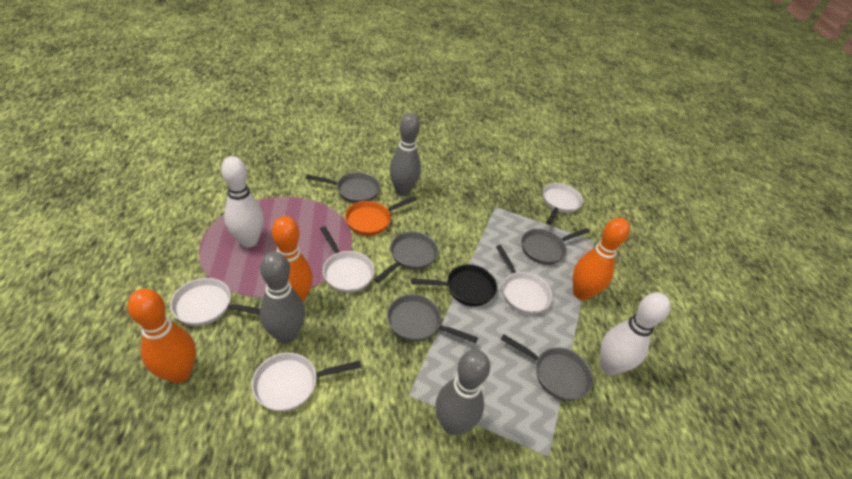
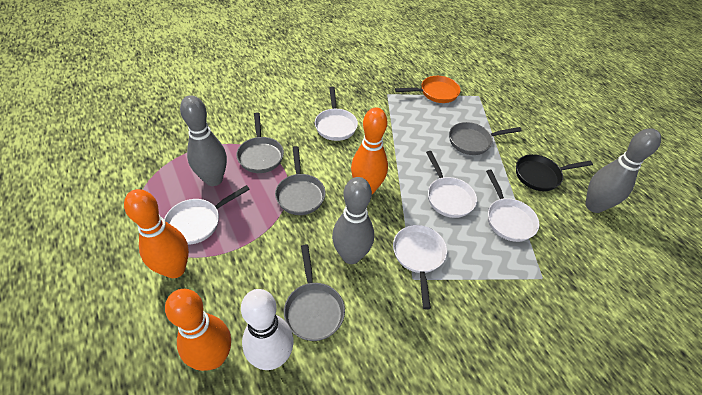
grey pan: [306,172,380,203] [374,231,438,283] [387,294,478,343] [501,334,593,401] [521,228,590,265] = 5 -> [236,112,284,173] [275,146,325,215] [284,245,345,341] [449,122,522,155] = 4
white bowling pin: [221,156,264,248] [600,292,671,375] = 2 -> [241,289,294,370] = 1

